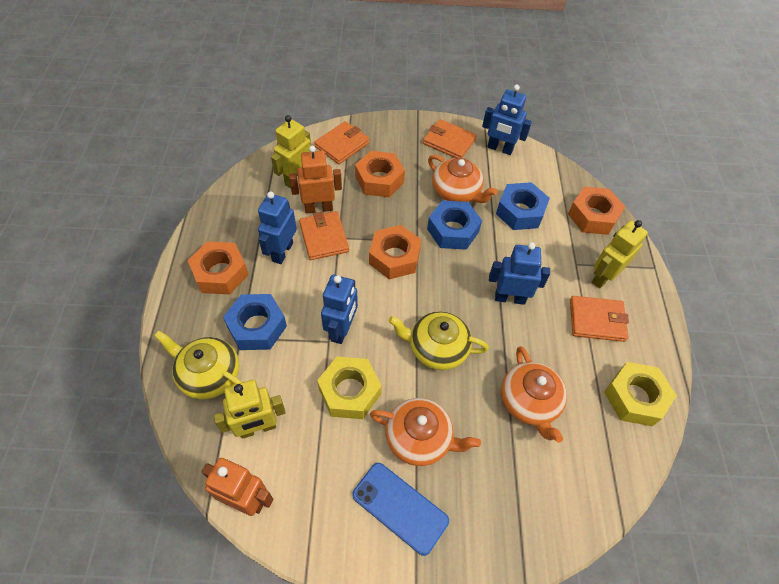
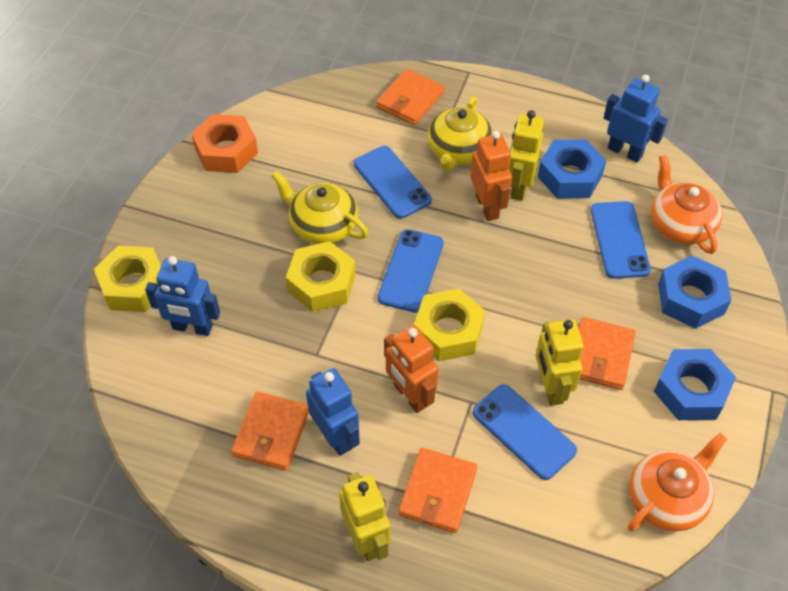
blue phone: [352,463,449,556] = 1 -> [354,146,432,219] [377,229,444,312] [473,384,577,480] [591,201,651,279] = 4
blue robot: [258,192,297,264] [321,274,358,344] [482,85,532,155] [489,242,550,305] = 4 -> [145,256,220,336] [306,368,360,456] [603,74,668,163] = 3
orange nut: [188,241,249,294] [355,151,405,197] [369,225,422,279] [568,187,625,235] = 4 -> [191,114,258,173] = 1
orange teapot: [370,398,481,466] [428,155,498,203] [501,346,567,443] = 3 -> [628,433,727,531] [651,155,722,254] = 2
yellow nut: [317,357,382,419] [604,362,677,426] = 2 -> [94,245,161,312] [286,241,356,312] [414,288,485,361] = 3

